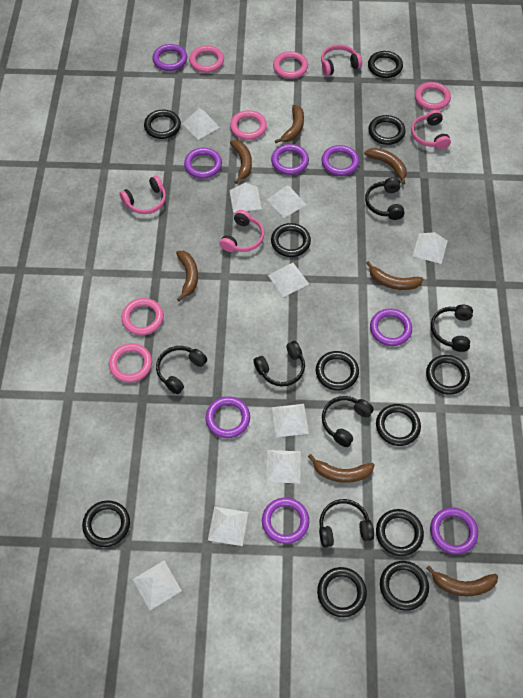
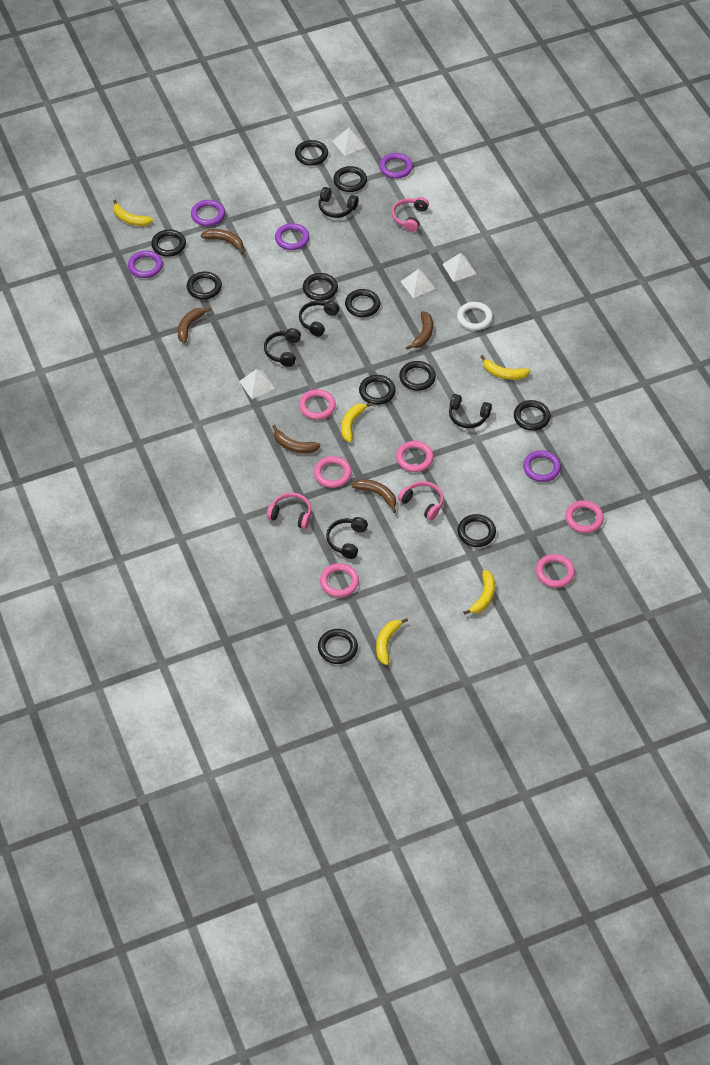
black headphones: [156,346,207,394] [253,341,305,386] [319,499,374,548] [322,396,374,447] [365,177,404,220] [431,305,473,352] = 6 -> [264,328,301,367] [299,301,339,337] [319,187,359,218] [326,517,368,559] [449,394,492,428] = 5
brown banana: [176,251,198,301] [230,140,252,184] [275,105,304,143] [308,454,375,483] [364,148,407,185] [366,261,424,290] [426,566,498,596] = 7 -> [178,308,212,343] [200,229,244,254] [272,425,320,453] [352,479,396,513] [406,311,433,350] = 5
pink headphones: [120,175,166,214] [220,210,264,252] [321,44,362,76] [411,110,451,150] = 4 -> [267,493,311,529] [392,197,429,232] [398,481,444,521] = 3
purple ring: [152,44,187,71] [184,148,222,179] [206,397,250,438] [262,497,309,544] [271,144,309,175] [321,145,359,176] [370,308,412,346] [430,507,478,555] = 8 -> [128,251,163,278] [191,200,225,226] [275,223,309,250] [379,153,413,179] [523,450,561,482] = 5
white pyramid: [133,561,182,610] [182,108,220,140] [208,507,249,546] [229,183,262,213] [266,450,301,483] [267,185,306,218] [268,263,309,297] [272,404,309,437] [412,232,448,264] = 9 -> [239,369,275,399] [333,128,366,156] [400,269,436,298] [442,253,476,282] = 4
white ring: none = 0 -> [457,302,493,330] = 1
yellow banana: none = 0 -> [113,200,153,226] [341,402,372,442] [376,618,408,665] [463,570,495,615] [480,355,531,380] = 5

